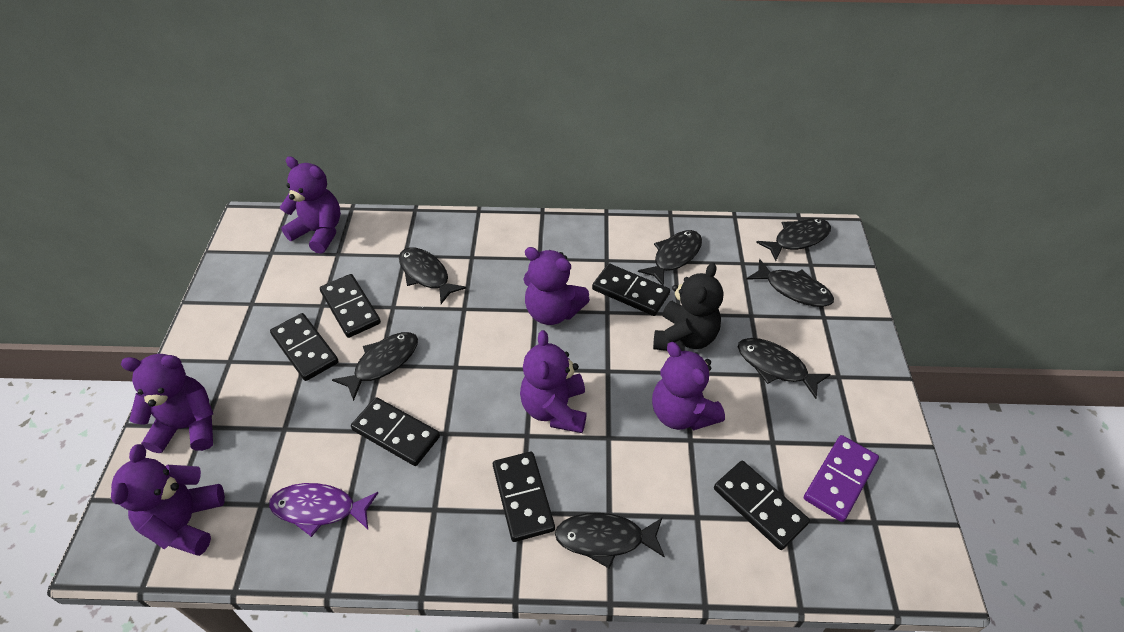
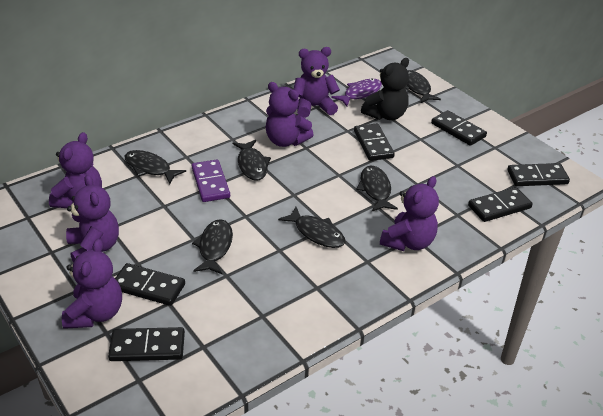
black fish: [332,332,418,401] [399,247,466,304] [555,513,665,569] [638,230,702,286] [738,338,831,399] [747,259,834,307] [756,218,831,261] = 7 -> [125,150,186,184] [192,219,233,274] [233,140,271,181] [278,207,345,248] [356,165,398,211] [406,70,441,103] = 6

